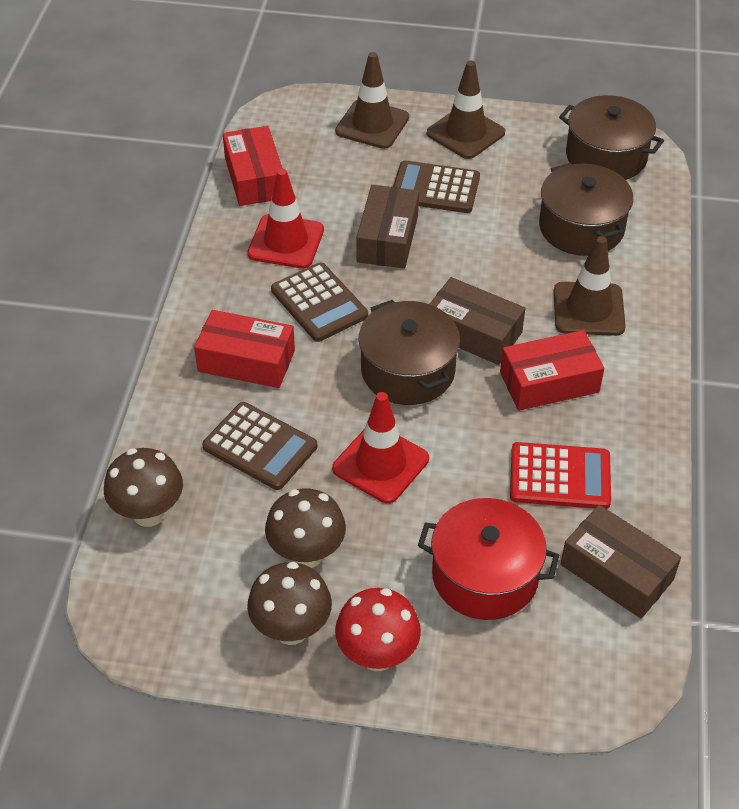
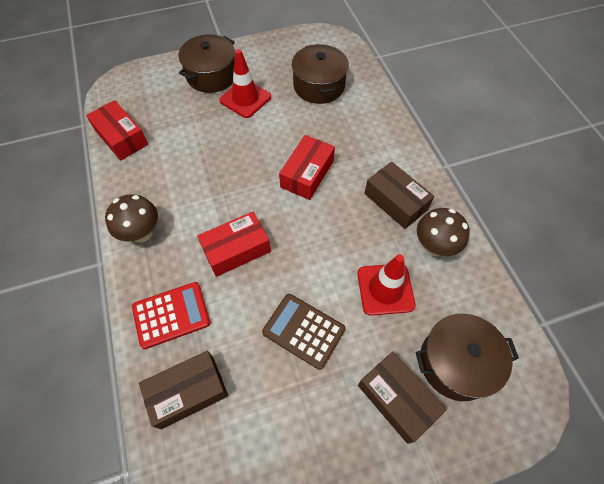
brown calculator: [202,402,317,490] [271,262,368,342] [393,160,480,213] = 3 -> [262,294,345,370] = 1
brown mushroom: [104,448,183,527] [247,562,332,645] [265,488,346,568] = 3 -> [105,194,158,243] [417,208,470,256] = 2
brown traffic cone: [335,52,409,149] [427,61,505,159] [554,236,626,336] = 3 -> none = 0
red mushroom: [335,588,421,671] = 1 -> none = 0
red pot: [418,498,559,620] = 1 -> none = 0

